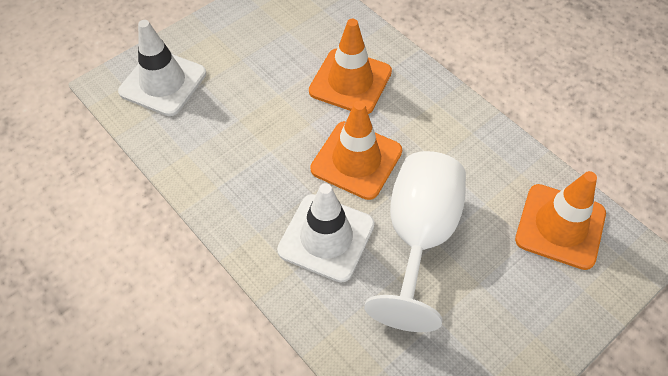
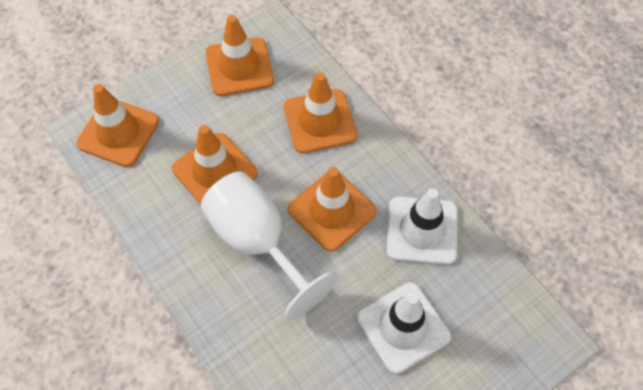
orange traffic cone: [309,19,392,114] [310,101,402,200] [515,171,606,270] = 3 -> [76,84,159,167] [172,125,258,205] [205,15,274,96] [284,72,358,154] [288,167,377,252] = 5

